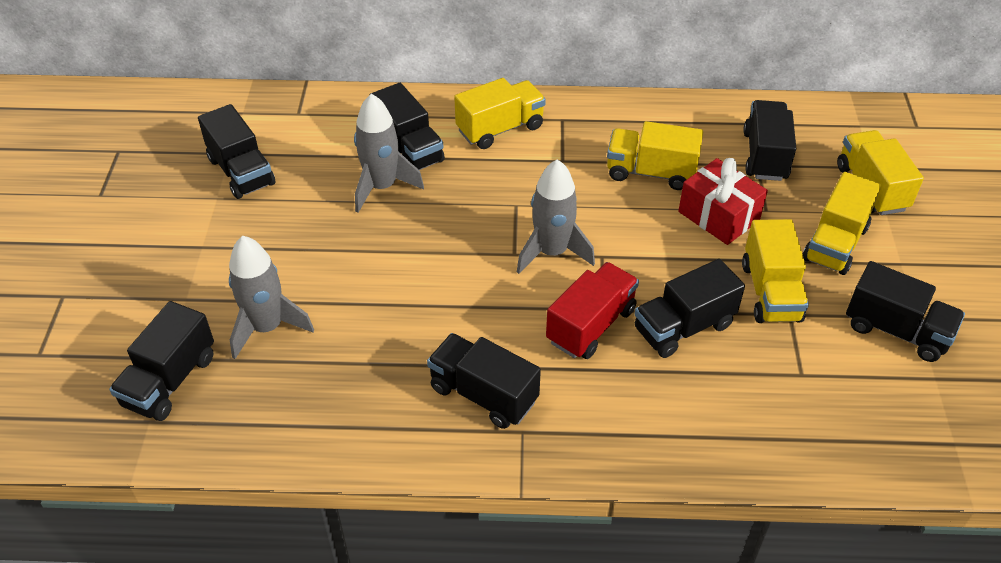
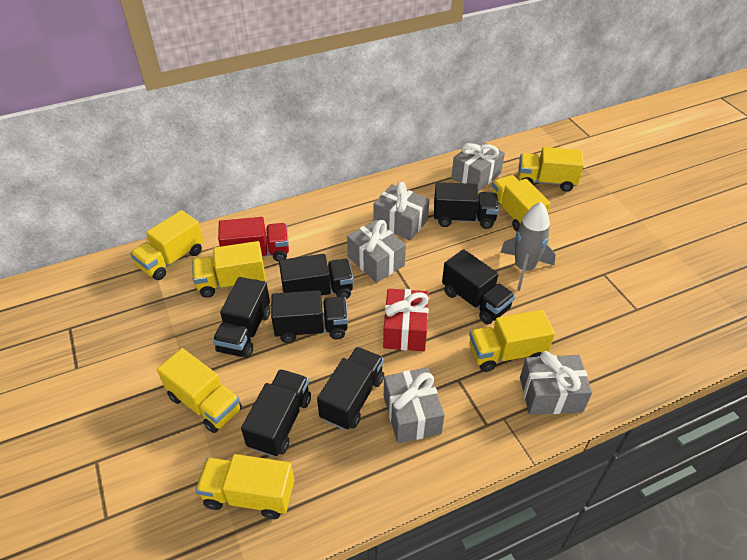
grey gift: none = 0 -> [347,220,406,283] [373,182,430,240] [384,368,445,443] [451,139,505,191] [520,351,592,415] = 5
grey rocket: [229,236,314,359] [354,94,424,213] [517,159,595,274] = 3 -> [500,202,556,291] = 1
yellow truck: [454,78,546,149] [607,121,703,190] [742,219,809,323] [803,172,881,275] [837,130,924,215] = 5 -> [130,210,204,280] [157,348,242,433] [192,241,266,298] [195,454,294,519] [469,310,555,372] [492,175,550,232] [519,147,584,192] = 7

